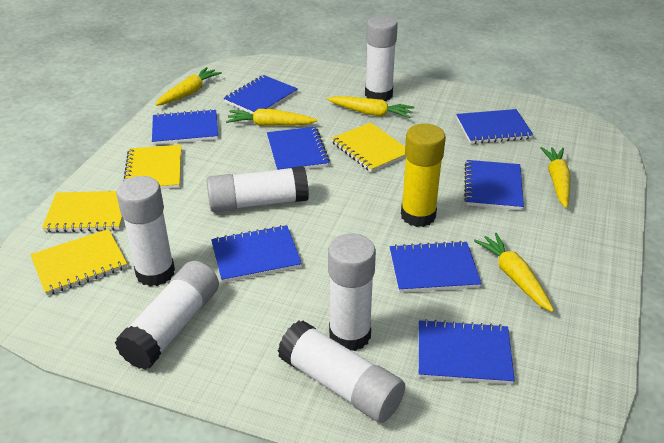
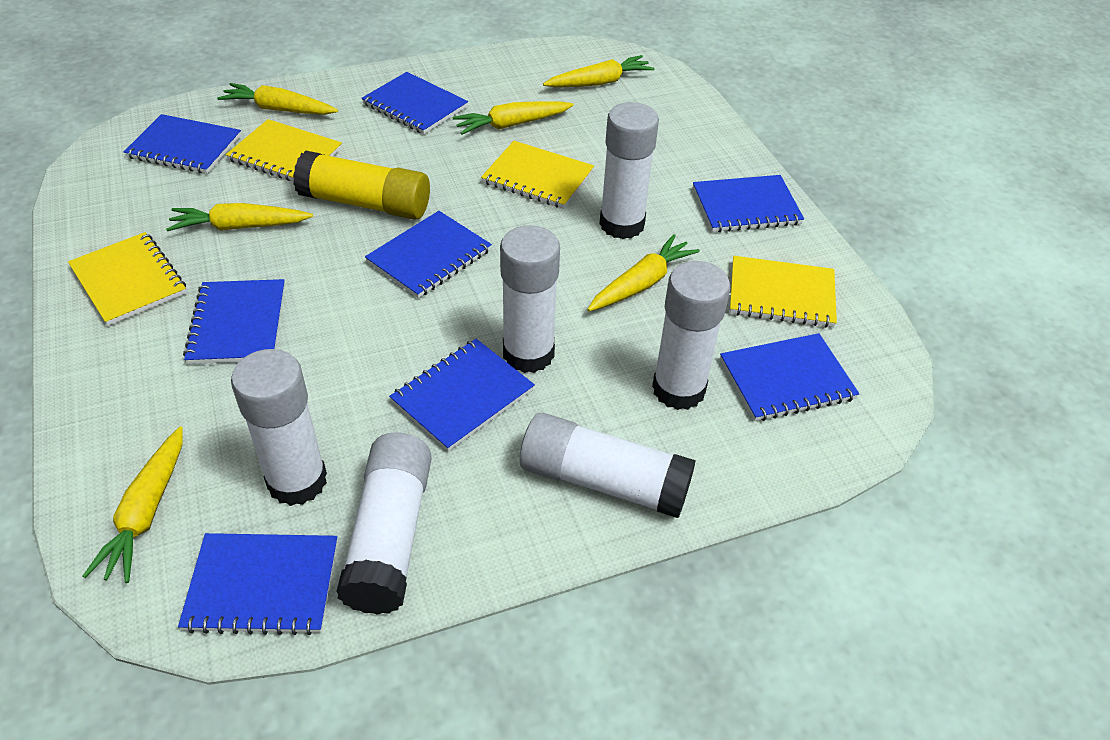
yellow carrot: [155,67,222,106] [226,109,318,126] [327,96,414,118] [474,233,554,312] [540,147,570,208] = 5 -> [83,426,183,583] [166,203,313,231] [217,83,338,115] [453,101,574,135] [543,55,655,87] [587,234,700,311] = 6

